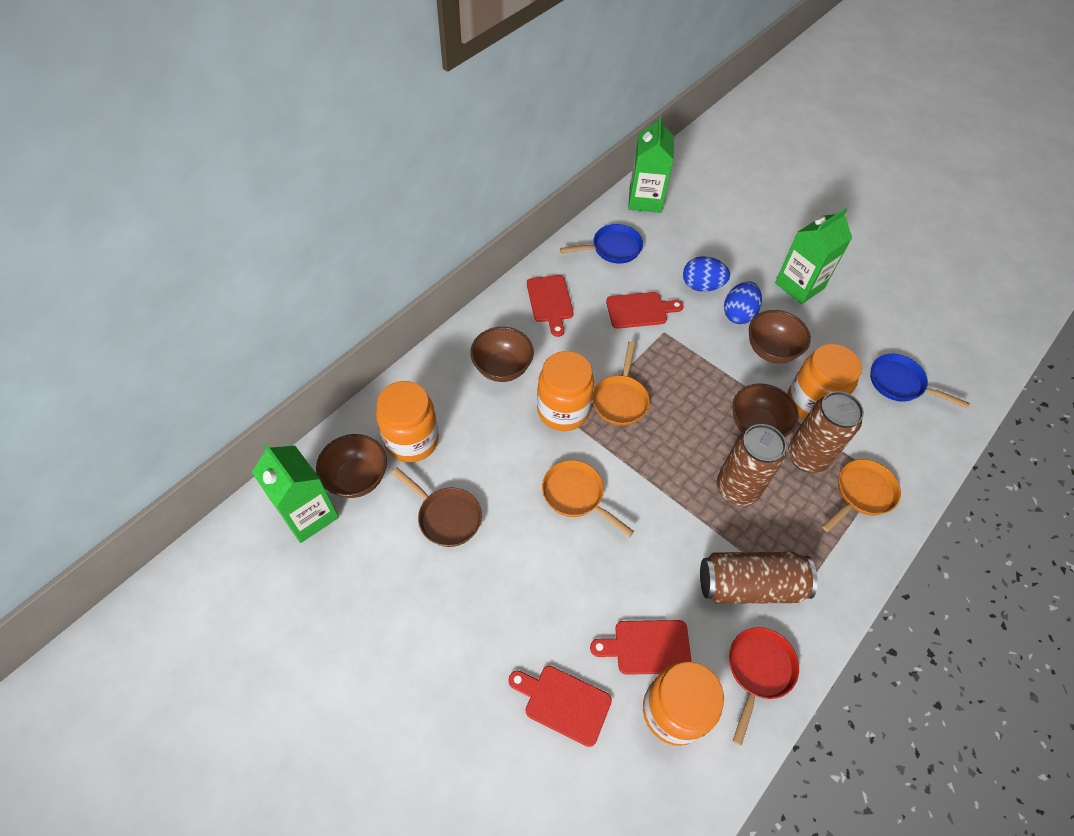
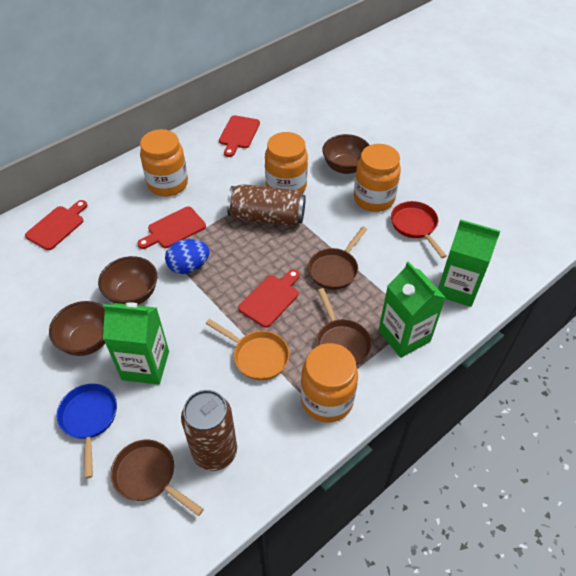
blue egg: [683,256,730,292] [724,281,762,324] = 2 -> [165,239,210,274] = 1
blue pan: [560,224,643,264] [870,354,970,408] = 2 -> [56,384,117,479] = 1
brown bowl: [316,434,387,498] [470,327,534,382] [732,384,799,437] [749,310,811,363] = 4 -> [49,301,105,356] [98,256,157,305] [322,134,369,174] = 3
brown can: [700,552,818,604] [717,424,786,506] [788,391,864,473] = 3 -> [181,390,237,471] [227,184,306,226] = 2
brown pan: [392,467,482,547] = 1 -> [111,440,204,516] [308,227,367,290] [316,288,371,365] = 3
orange pan: [542,460,634,537] [592,341,650,426] [822,459,901,532] = 3 -> [206,319,289,380] = 1

